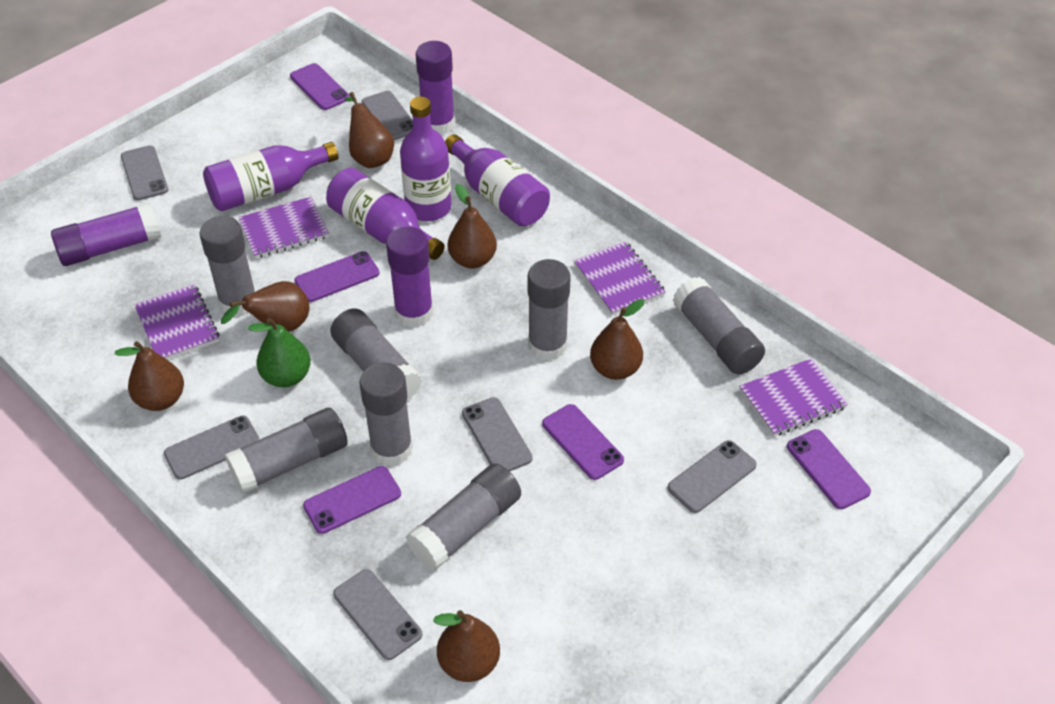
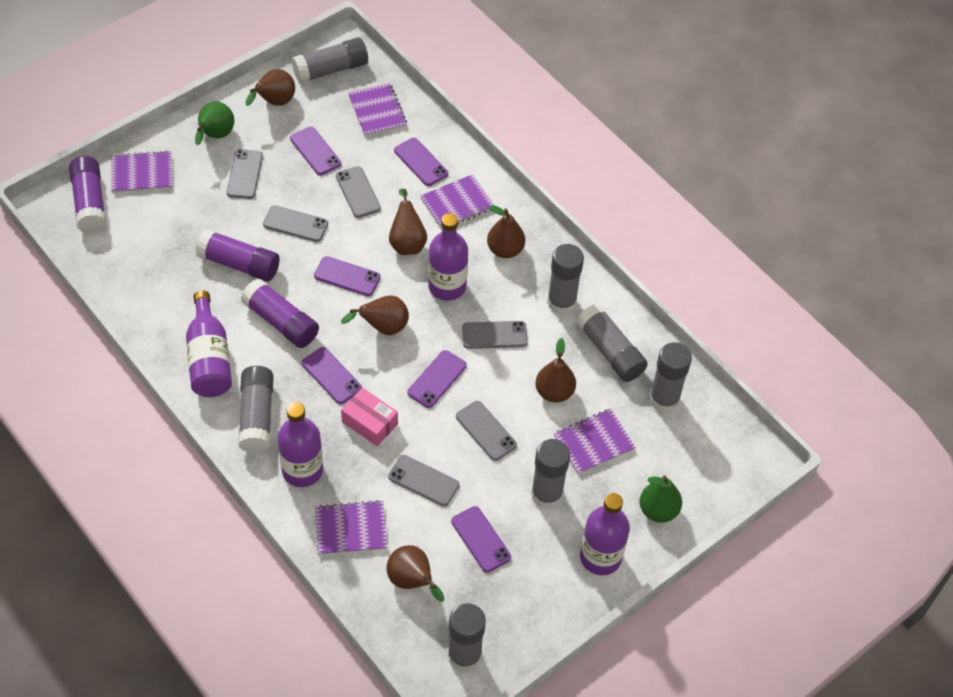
green pear: [248,318,311,387] = 1 -> [195,101,234,145] [640,475,682,523] = 2
pink box: none = 0 -> [341,388,398,446] = 1
purple notebook: [134,284,220,360] [238,197,329,258] [574,241,666,315] [739,358,848,436] = 4 -> [111,150,172,193] [315,500,388,555] [348,83,407,136] [420,174,495,229] [554,409,636,475] = 5
purple phone: [290,63,350,110] [295,251,379,302] [303,466,401,534] [542,404,624,480] [787,429,871,509] = 5 -> [290,126,341,175] [302,347,362,404] [314,256,381,296] [394,138,448,186] [407,350,467,408] [451,506,511,573] = 6

